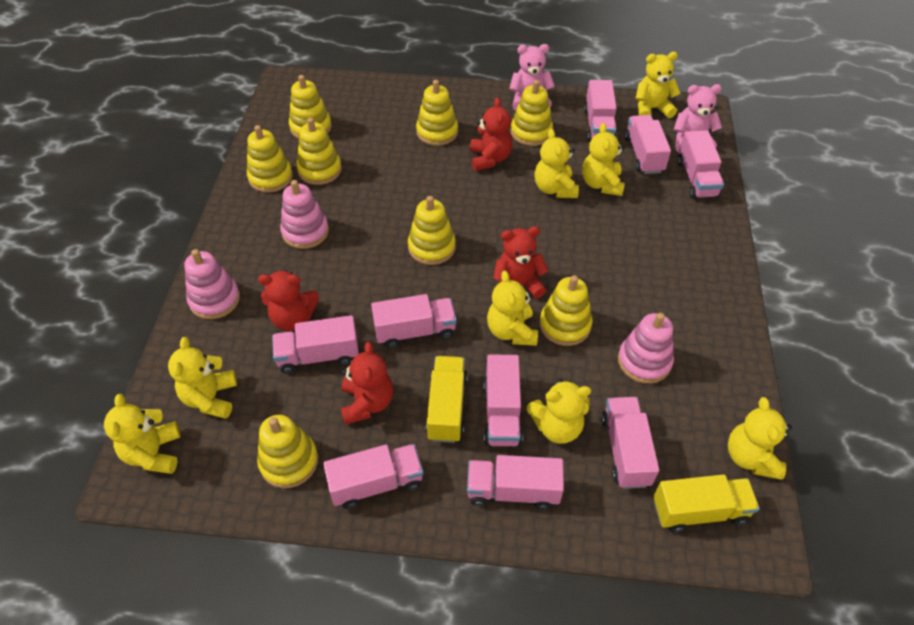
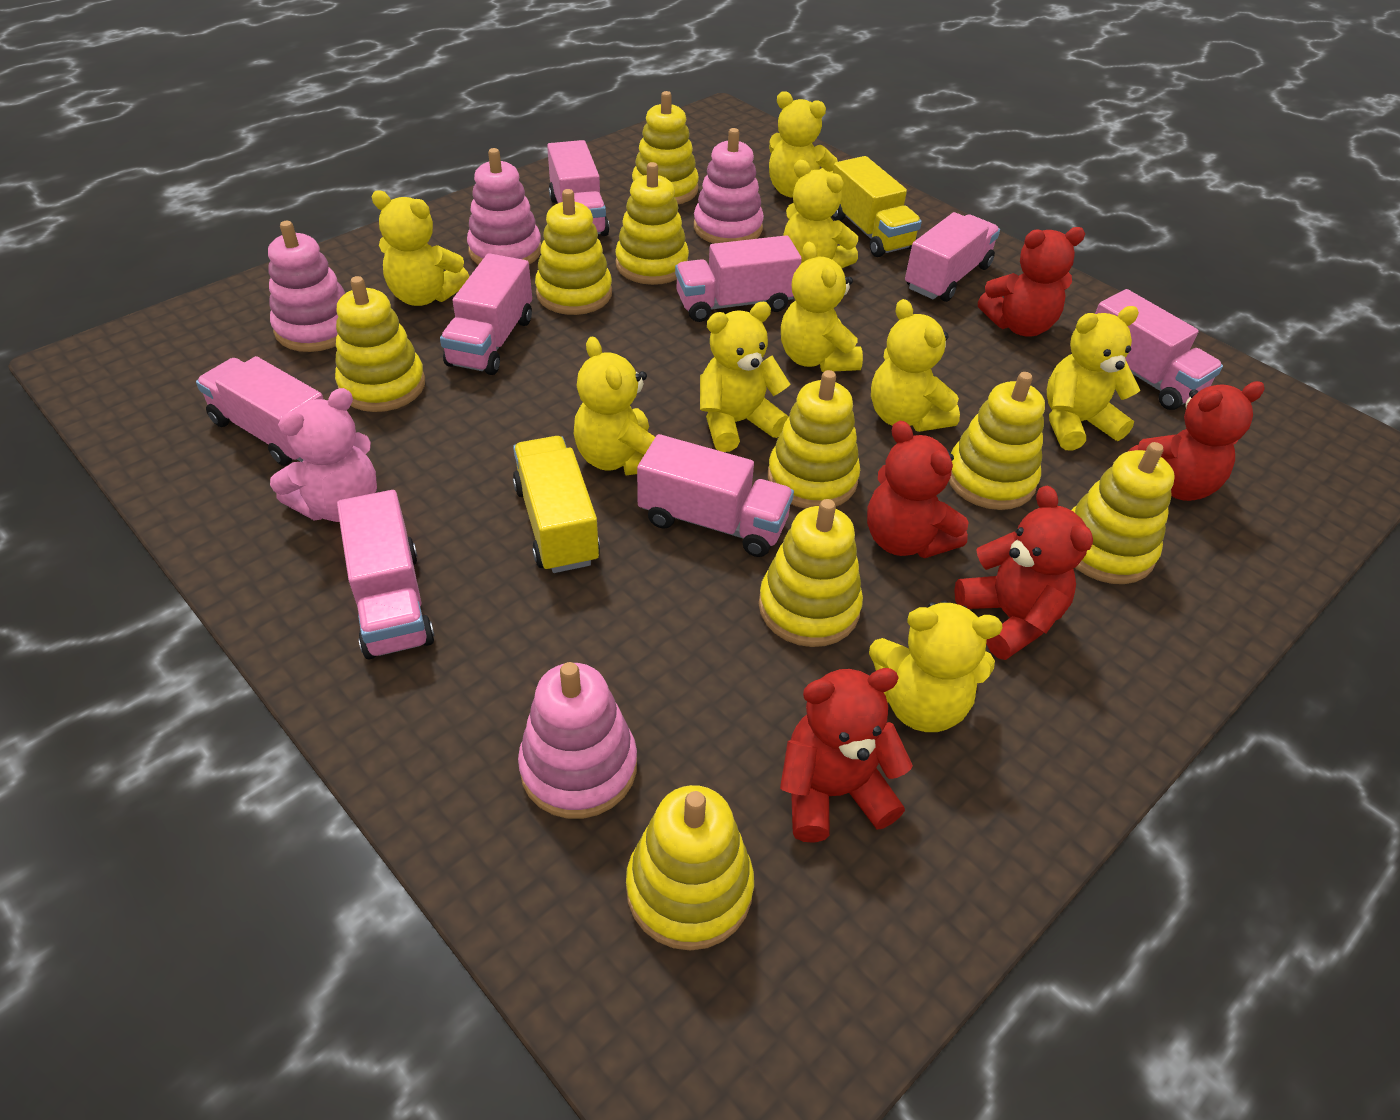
pink stacking toy: [184,249,240,319] [280,180,329,249] [618,313,674,384] = 3 -> [268,221,345,352] [467,148,541,265] [518,662,637,819] [694,128,764,244] = 4
pink teddy bear: [509,44,555,111] [674,84,722,153] = 2 -> [270,388,377,522] = 1
pink truck: [272,315,359,374] [323,444,423,509] [371,294,457,348] [467,455,564,510] [483,354,523,446] [584,80,617,142] [601,397,659,489] [624,115,671,174] [678,130,724,199] = 9 -> [196,356,323,466] [337,490,435,659] [440,253,532,375] [547,140,609,236] [637,434,794,557] [675,235,802,322] [905,212,1000,302] [1095,289,1223,410] = 8
red teddy bear: [258,270,319,331] [341,342,393,425] [470,97,512,171] [493,226,549,299] = 4 -> [780,668,913,843] [867,421,969,558] [954,485,1093,660] [978,227,1085,337] [1129,381,1265,501] = 5
yellow stacking toy: [247,125,293,193] [257,415,318,488] [289,75,332,139] [297,118,342,185] [408,196,456,265] [416,80,458,146] [511,80,553,146] [540,275,593,346] = 8 -> [335,276,425,412] [535,189,612,315] [615,162,689,285] [626,785,754,951] [632,91,699,204] [759,499,863,647] [768,370,860,509] [949,372,1045,510] [1072,442,1175,584] = 9
yellow teddy bear: [104,394,181,474] [168,337,237,419] [487,271,538,346] [527,379,591,444] [534,128,579,198] [582,123,625,196] [635,52,681,118] [728,397,792,480] = 8 -> [372,190,469,306] [574,337,655,475] [700,302,790,452] [769,91,838,198] [781,242,863,372] [783,160,858,268] [869,601,1002,732] [871,299,960,432] [1047,306,1140,450] = 9

